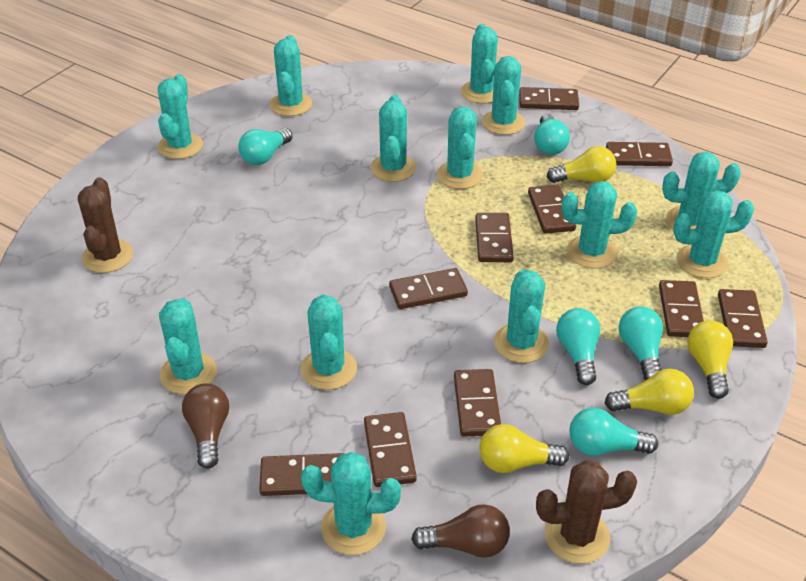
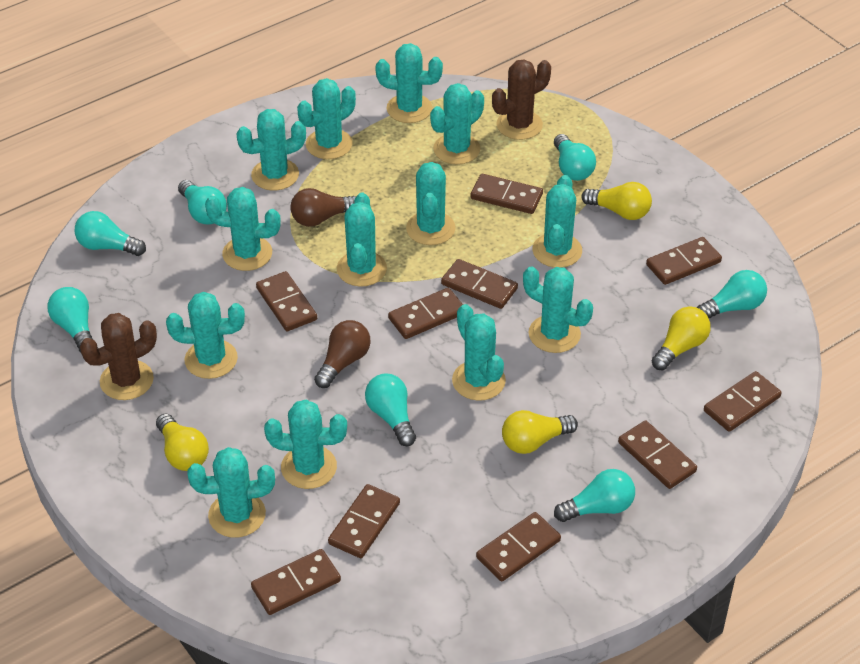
turquoise light bulb: [238,128,293,165] [534,114,570,155] [556,308,600,385] [569,408,658,456] [619,306,663,380] = 5 -> [47,287,93,353] [75,211,146,256] [178,180,227,225] [365,373,416,446] [554,134,596,181] [554,469,635,522] [697,270,767,318] = 7

